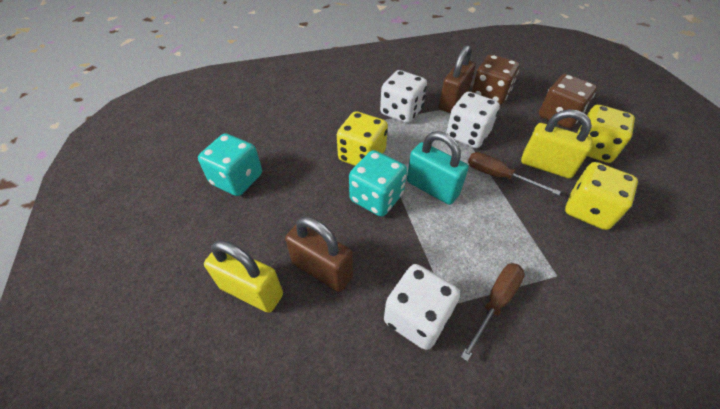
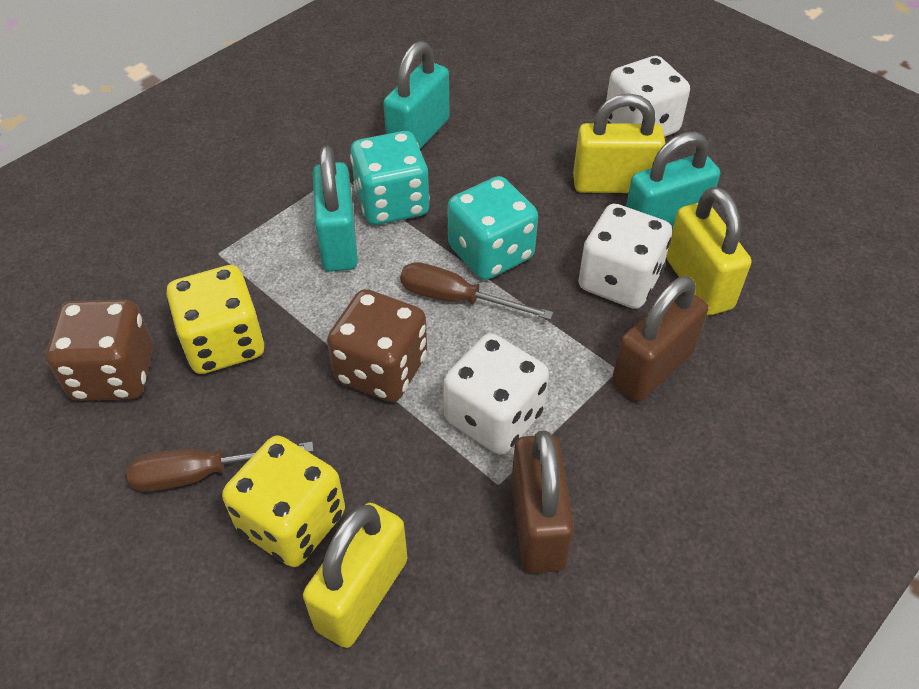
turquoise padlock: [407,131,469,205] = 1 -> [313,146,358,272] [383,41,449,149] [626,132,720,230] = 3
yellow dice: [337,111,388,166] [565,162,638,230] [577,105,635,163] = 3 -> [166,265,264,374] [222,436,345,567] = 2
yellow padlock: [204,240,283,313] [521,109,593,178] = 2 -> [303,503,408,648] [573,93,665,193] [666,187,751,315] = 3

